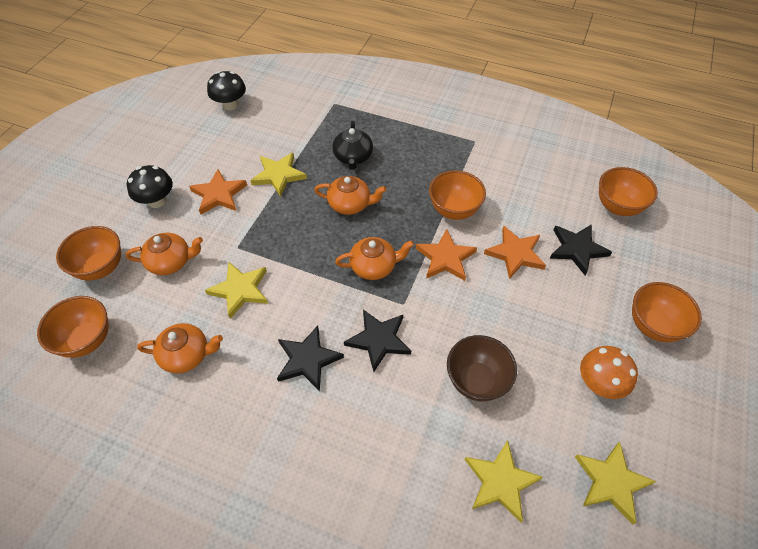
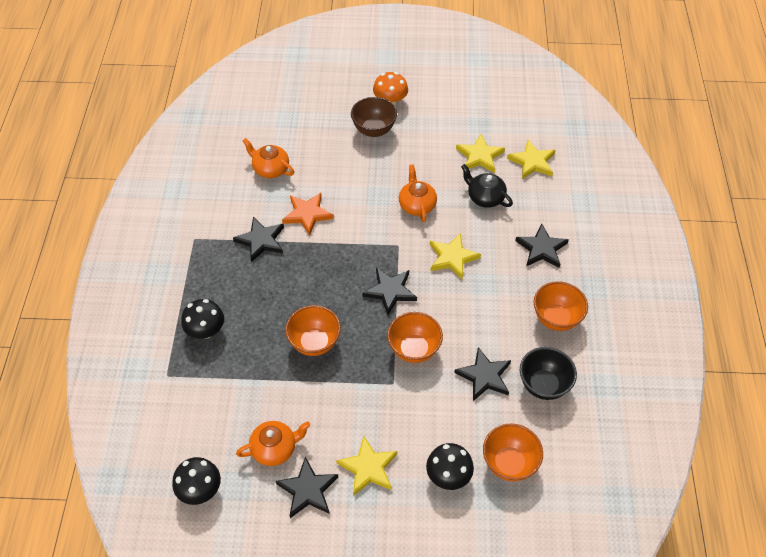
black bowl: none = 0 -> [520,347,577,400] = 1
black mushroom: [127,165,173,208] [207,71,246,110] = 2 -> [172,457,221,505] [181,299,224,339] [426,443,474,490] = 3
black star: [277,326,344,391] [344,309,411,372] [550,224,612,275] = 3 -> [233,217,284,262] [276,457,338,518] [362,268,417,315] [454,347,511,401] [515,224,569,268] = 5
orange bowl: [37,296,109,358] [56,226,121,281] [429,170,486,220] [599,167,658,216] [632,282,702,342] = 5 -> [285,305,341,356] [387,312,443,363] [483,424,543,481] [534,282,588,331] = 4
orange star: [189,169,247,215] [416,229,477,281] [484,226,546,279] = 3 -> [282,193,334,236] = 1
orange teapot: [126,233,203,275] [137,323,223,373] [314,176,387,215] [335,237,414,280] = 4 -> [236,421,310,466] [243,138,294,178] [399,165,437,222] = 3

